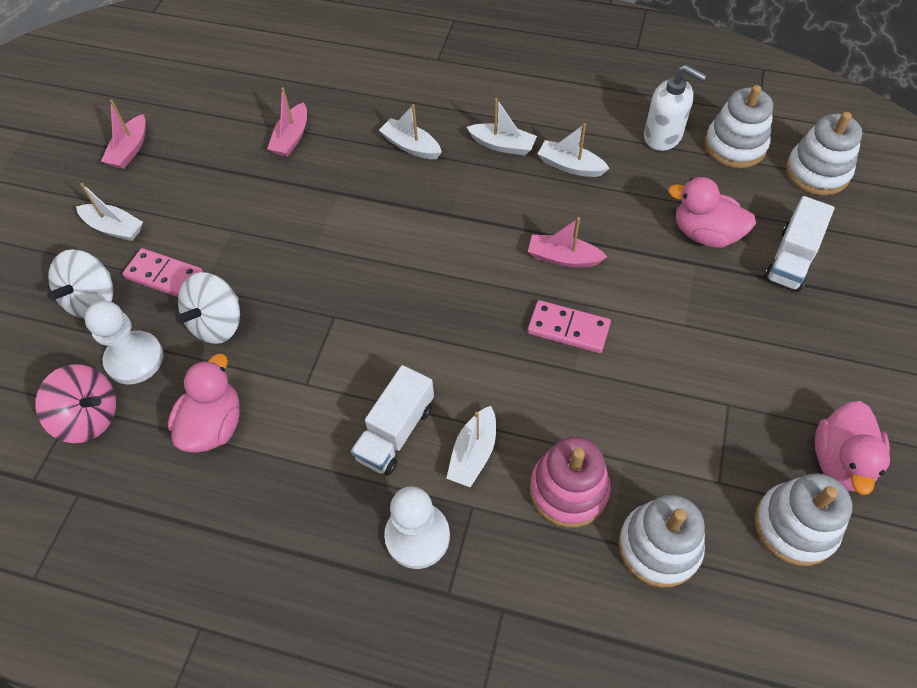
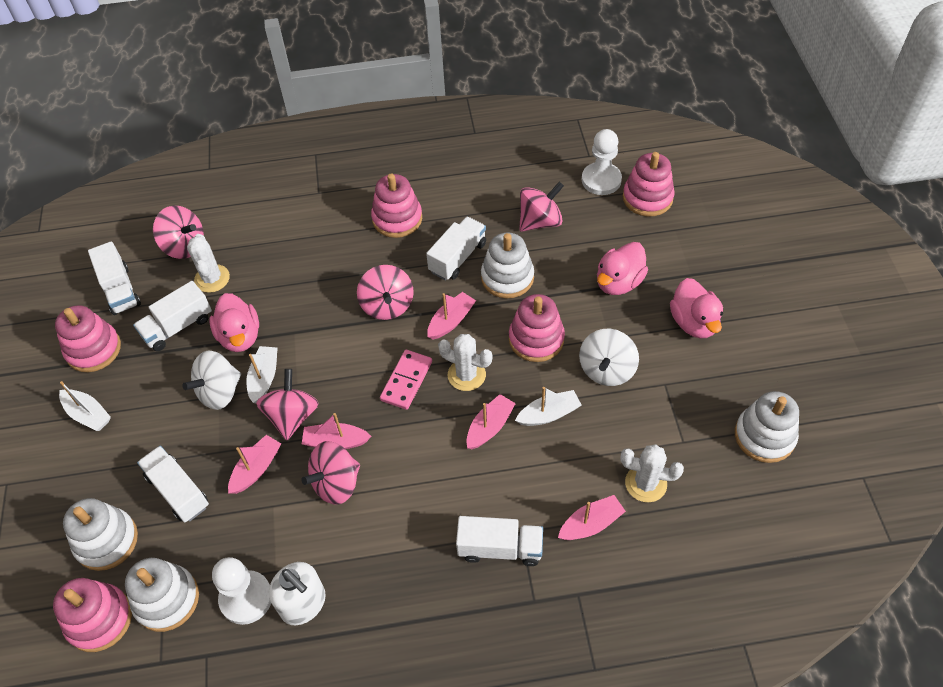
pink boat: [101,100,145,169] [267,87,307,157] [528,217,607,268] = 3 -> [228,435,281,494] [302,413,371,449] [427,292,476,340] [466,394,516,449] [558,495,626,540] = 5
pink domino: [122,248,203,297] [528,300,611,353] = 2 -> [380,350,432,410] = 1
pink spinning top: [36,364,116,443] = 1 -> [153,206,204,259] [256,369,319,440] [301,441,360,505] [357,265,414,320] [519,182,564,232] = 5
pink stacking toy: [530,437,611,528] = 1 -> [53,578,132,652] [55,305,121,372] [371,174,422,238] [509,294,565,362] [623,152,675,217] = 5
white boat: [76,183,143,241] [379,104,442,159] [446,406,496,488] [467,98,537,155] [538,123,610,177] = 5 -> [59,381,111,431] [246,346,278,403] [515,387,582,426] = 3
white cactus: none = 0 -> [187,234,230,293] [438,334,492,391] [620,444,684,502] = 3
white truck: [351,365,434,475] [764,196,835,292] = 2 -> [88,241,141,315] [133,281,212,351] [137,446,209,523] [426,217,486,280] [456,516,543,566] = 5

